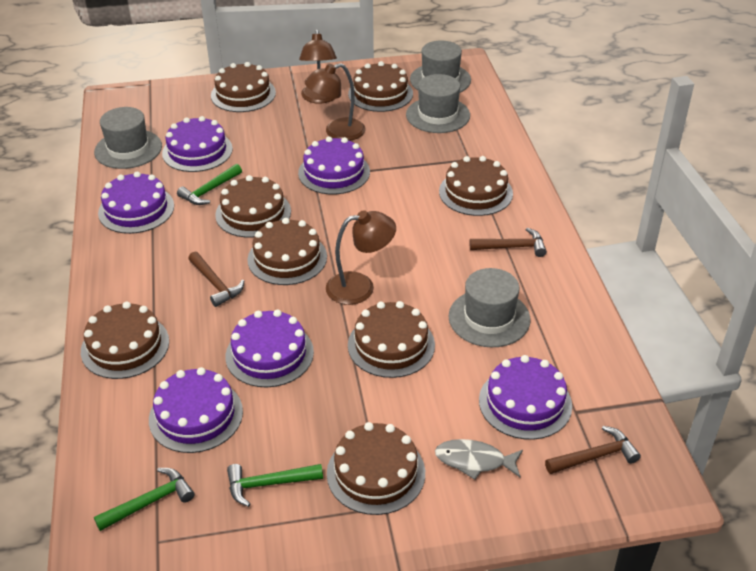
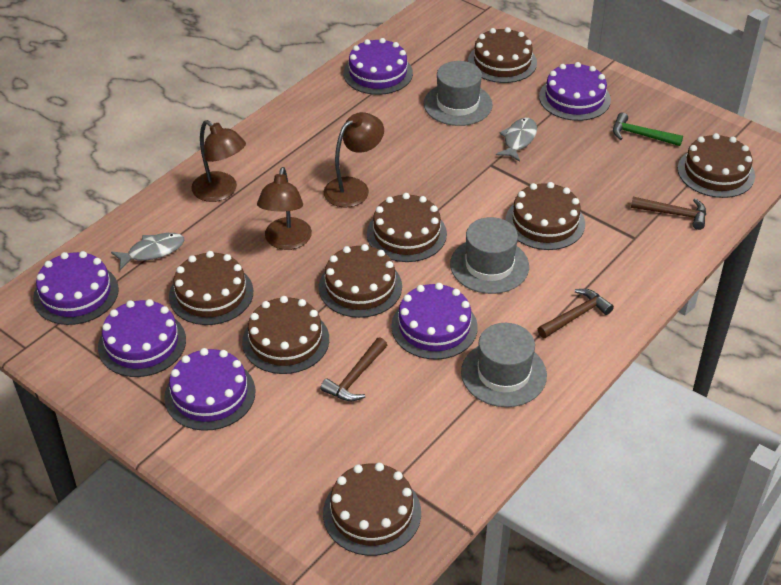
green hammer: [94,468,194,531] [177,164,242,205] [227,464,323,507] = 3 -> [613,112,683,146] = 1
grey fish: [435,439,523,480] = 1 -> [111,233,184,270] [496,118,537,162] = 2
grey hat: [94,107,162,169] [406,74,470,133] [410,40,471,93] [448,268,531,347] = 4 -> [424,61,493,126] [450,217,529,294] [461,323,547,407] = 3

